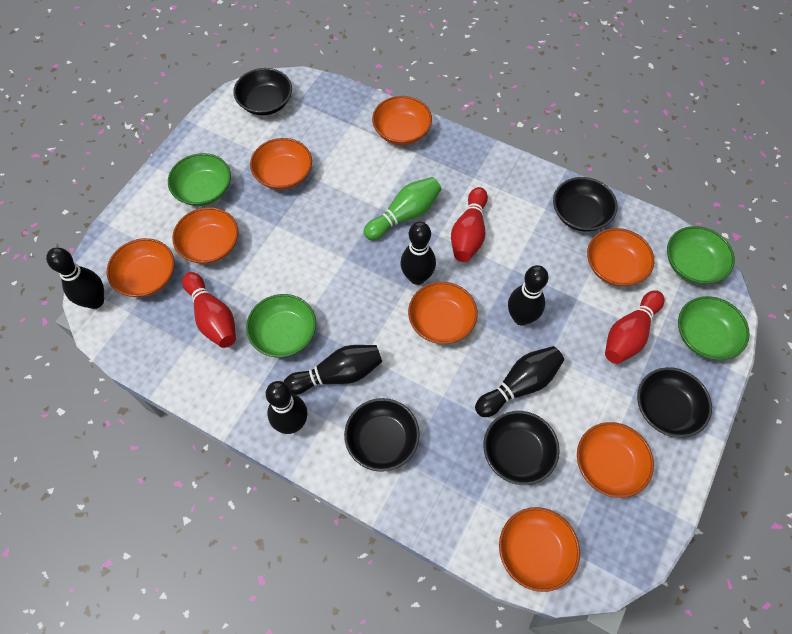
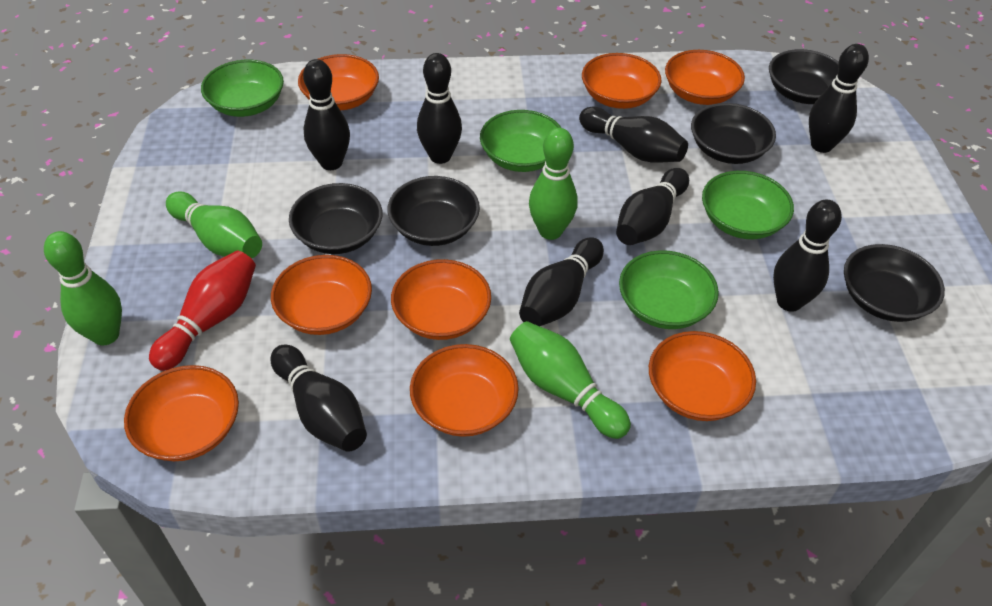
black bowling pin: [46,247,104,309] [266,381,308,434] [284,345,382,395] [401,222,436,285] [475,346,564,417] [508,265,549,325] = 6 -> [271,345,367,452] [303,59,350,170] [417,53,462,164] [519,237,604,326] [579,107,688,163] [616,168,689,245] [773,199,842,312] [809,44,869,153] = 8
green bowling pin: [364,177,441,240] = 1 -> [44,231,122,346] [166,191,262,258] [510,321,631,439] [529,128,577,240] = 4
red bowling pin: [182,272,236,348] [451,187,488,262] [605,290,664,364] = 3 -> [149,251,256,371] = 1

